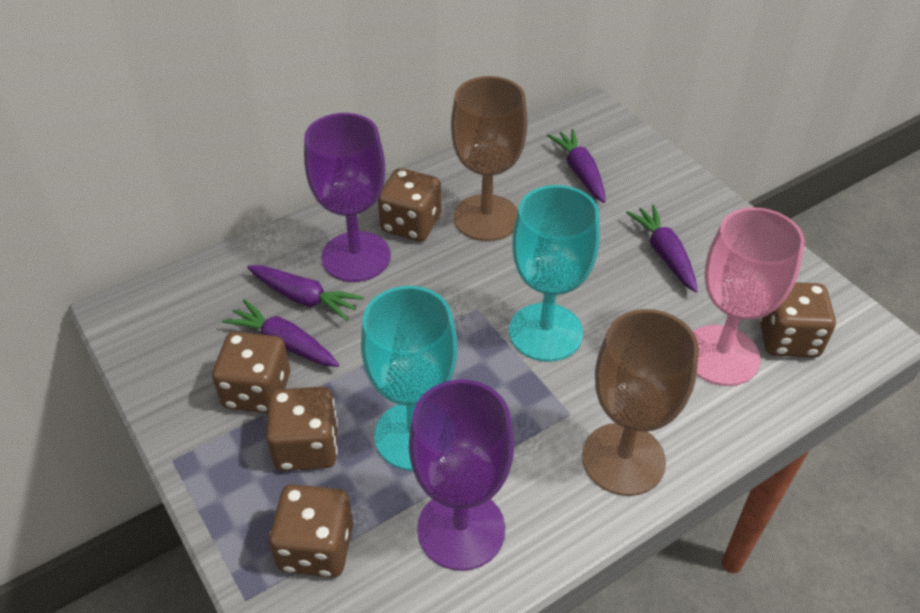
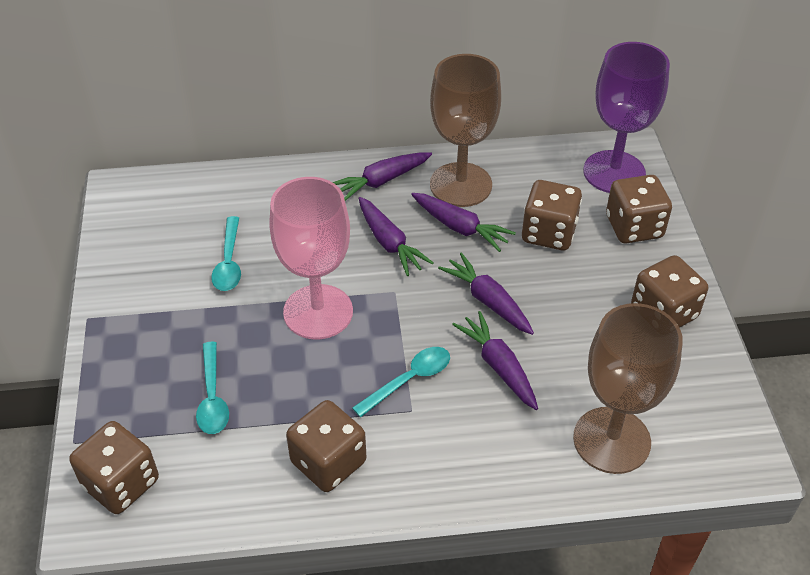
purple carrot: [222,299,339,367] [247,265,364,321] [547,129,606,203] [626,205,698,293] = 4 -> [332,152,432,201] [359,197,434,276] [411,193,516,252] [438,253,534,335] [452,311,538,410] = 5
purple goblet: [304,113,391,282] [409,379,514,571] = 2 -> [583,42,670,193] = 1
turquoise goblet: [361,286,458,471] [509,185,600,362] = 2 -> none = 0
turquoise spoon: none = 0 -> [196,342,229,434] [211,216,241,291] [352,347,450,417] = 3

